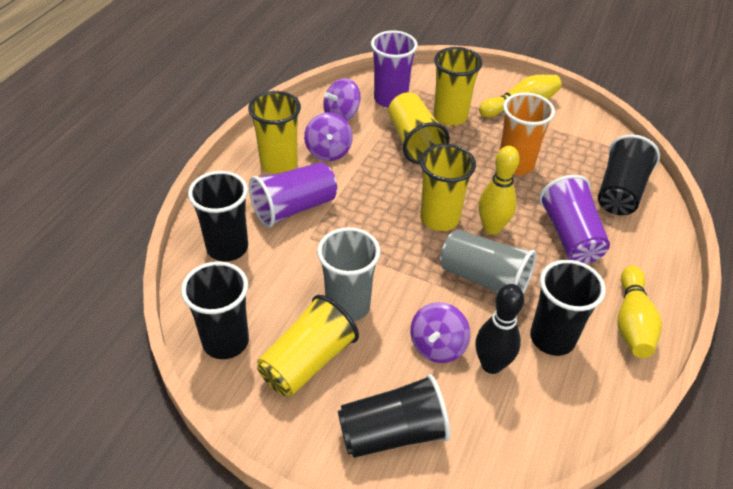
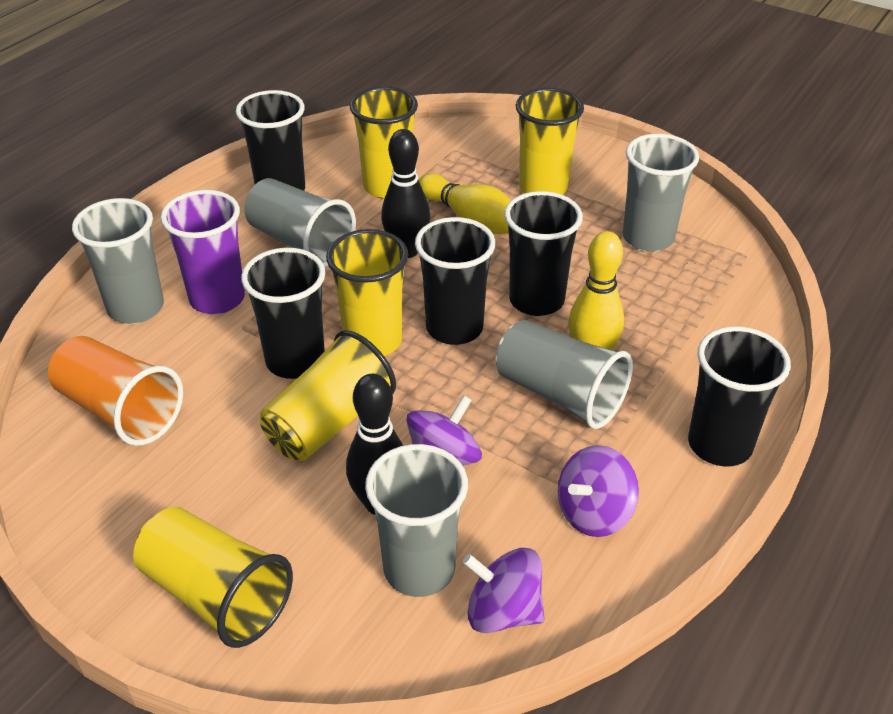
black bowling pin: [475,284,524,374] = 1 -> [346,374,403,515] [381,129,430,258] = 2
grey cup: [317,227,381,321] [440,229,537,294] = 2 -> [72,198,164,324] [244,178,356,267] [365,444,468,597] [496,320,633,429] [623,134,699,252] = 5
purple cup: [249,162,337,228] [371,30,418,108] [539,175,610,264] = 3 -> [161,190,245,314] = 1
yellow bowling pin: [478,146,520,235] [479,75,562,117] [618,265,662,358] = 3 -> [419,173,511,234] [568,231,624,350] = 2

